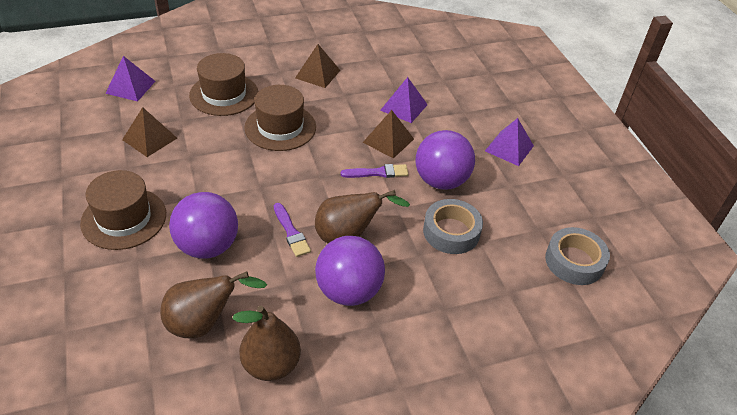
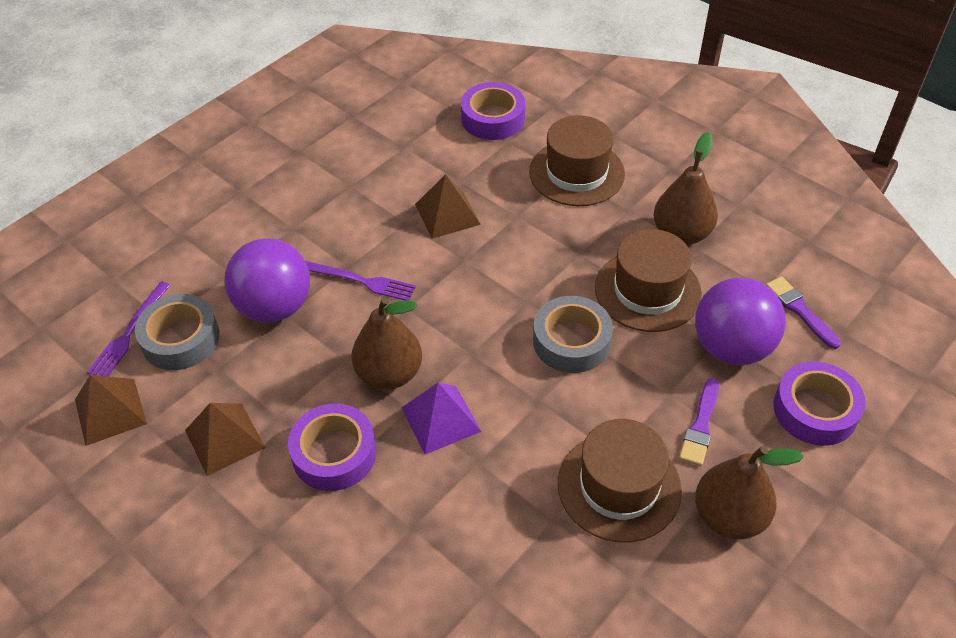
purple ball: [169,192,238,259] [315,236,385,306] [415,130,475,190] = 3 -> [224,238,310,322] [695,277,786,365] = 2
purple fork: none = 0 -> [87,281,171,376] [305,261,416,300] = 2
purple pyramid: [105,56,155,102] [380,77,428,123] [485,118,534,166] = 3 -> [401,383,481,455] = 1
purple tape: none = 0 -> [288,403,376,491] [461,82,525,140] [774,361,866,446] = 3

